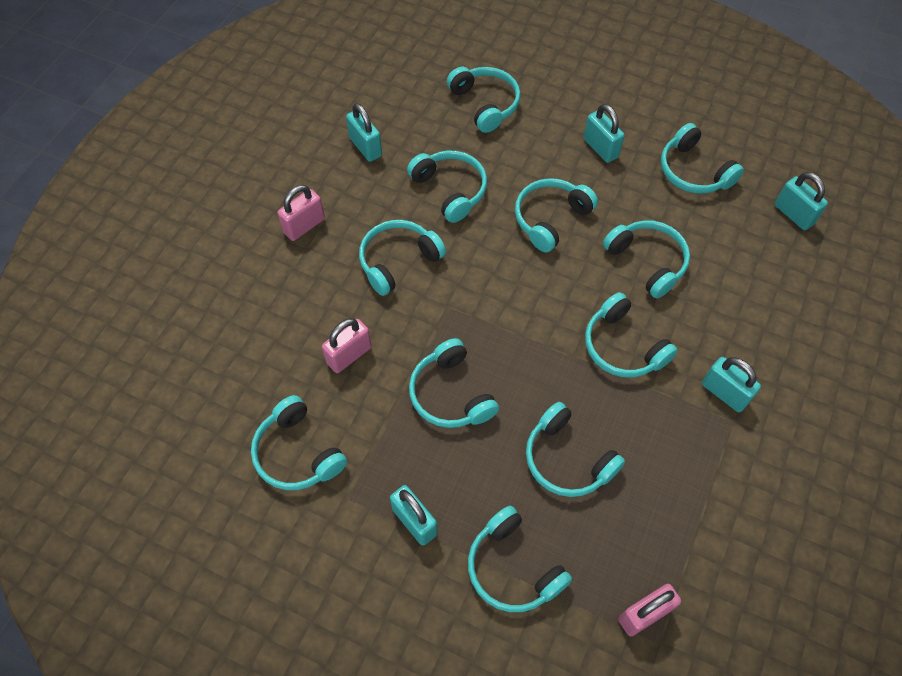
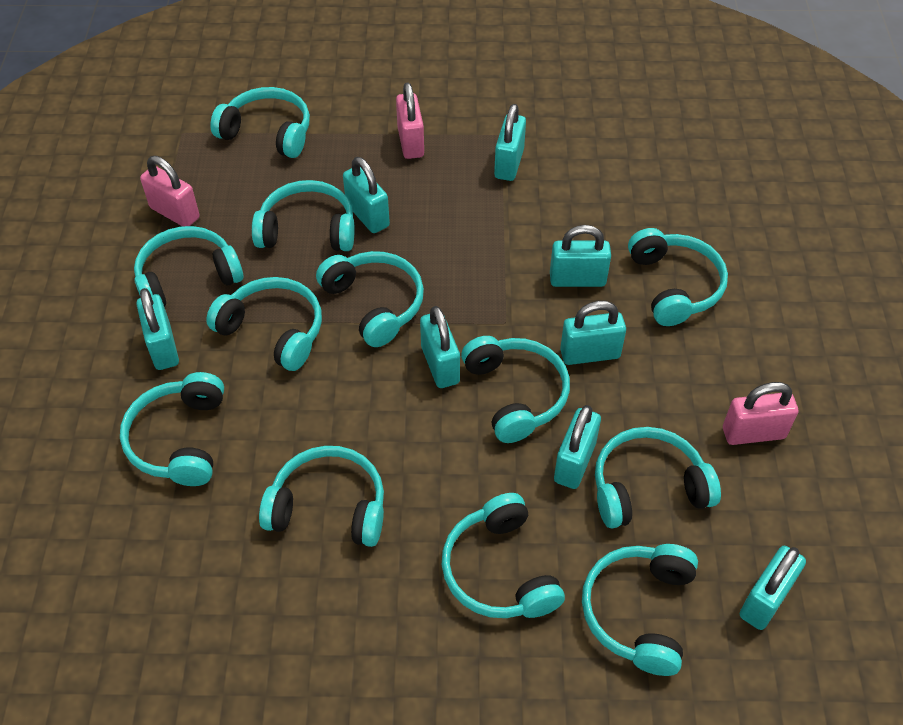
turquoise headphones: [251,395,347,490] [359,220,446,296] [407,150,487,223] [409,338,499,428] [447,67,521,133] [468,506,572,612] [515,178,598,253] [526,402,625,497] [585,292,678,377] [603,220,690,298] [661,123,744,193] = 11 -> [120,372,224,486] [134,226,243,307] [206,277,322,371] [210,87,310,158] [252,180,354,251] [259,446,384,547] [316,251,424,347] [442,493,565,618] [461,336,570,443] [582,544,698,676] [595,427,721,529] [628,228,728,326] = 12
turquoise padlock: [346,103,382,162] [390,485,438,546] [584,104,624,163] [702,357,761,412] [775,172,828,230] = 5 -> [136,288,179,370] [343,157,390,233] [420,306,460,388] [494,104,526,181] [550,225,611,287] [554,405,601,489] [560,301,626,365] [740,546,806,630] = 8

